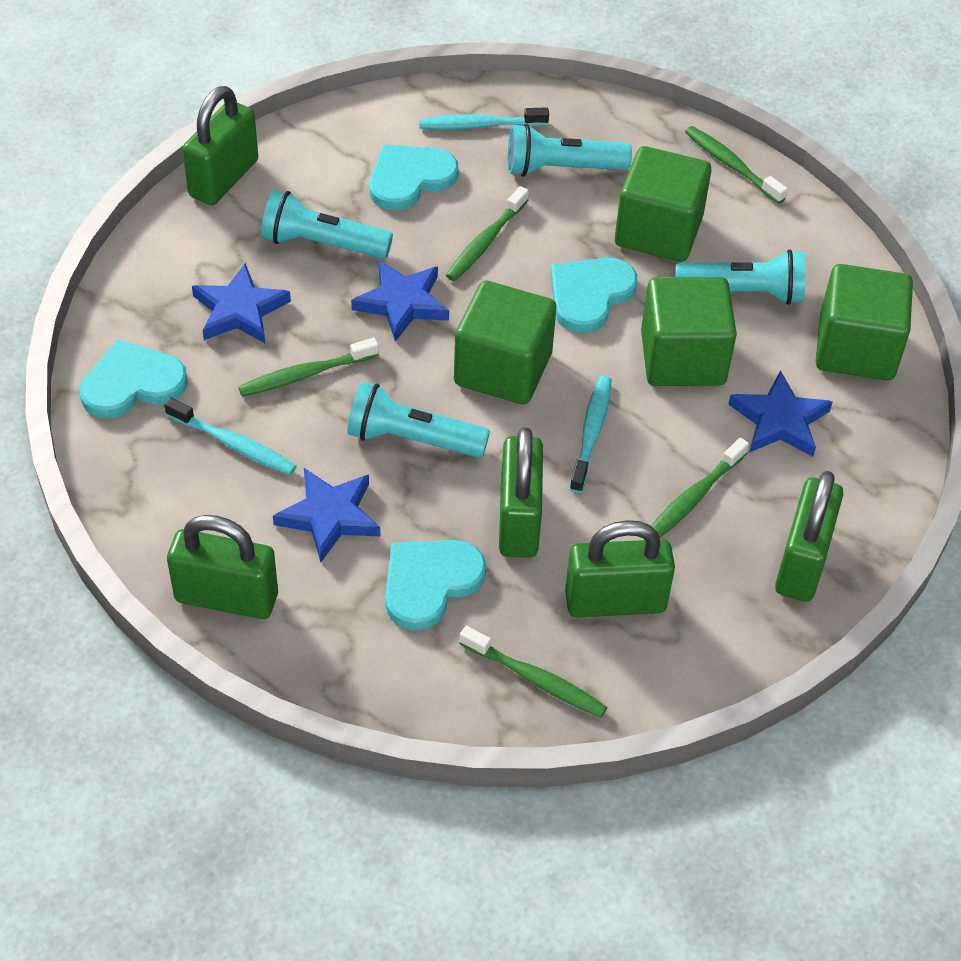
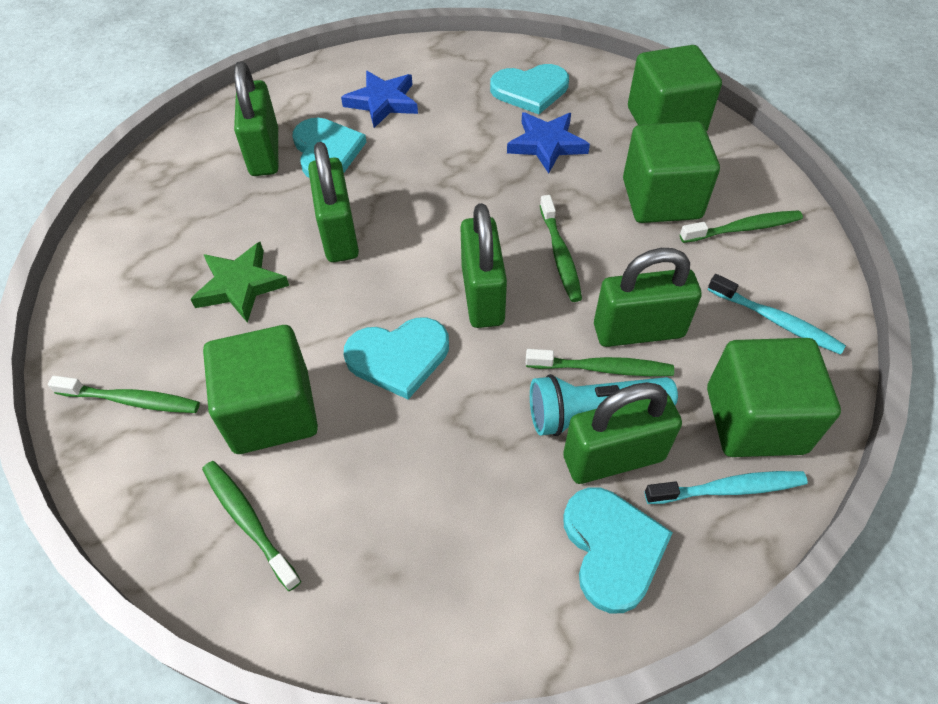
blue star: [192,263,291,343] [273,468,380,562] [351,261,449,342] [728,370,832,457] = 4 -> [341,71,418,128] [507,112,590,174] = 2
green star: none = 0 -> [190,242,289,323] = 1
turquoise flashlight: [261,190,393,259] [347,382,490,458] [507,124,632,177] [675,249,806,305] = 4 -> [530,374,678,436] = 1
turquoise toothbrush: [164,398,296,475] [419,107,549,130] [570,376,612,493] = 3 -> [645,471,808,504] [708,274,846,355] = 2

